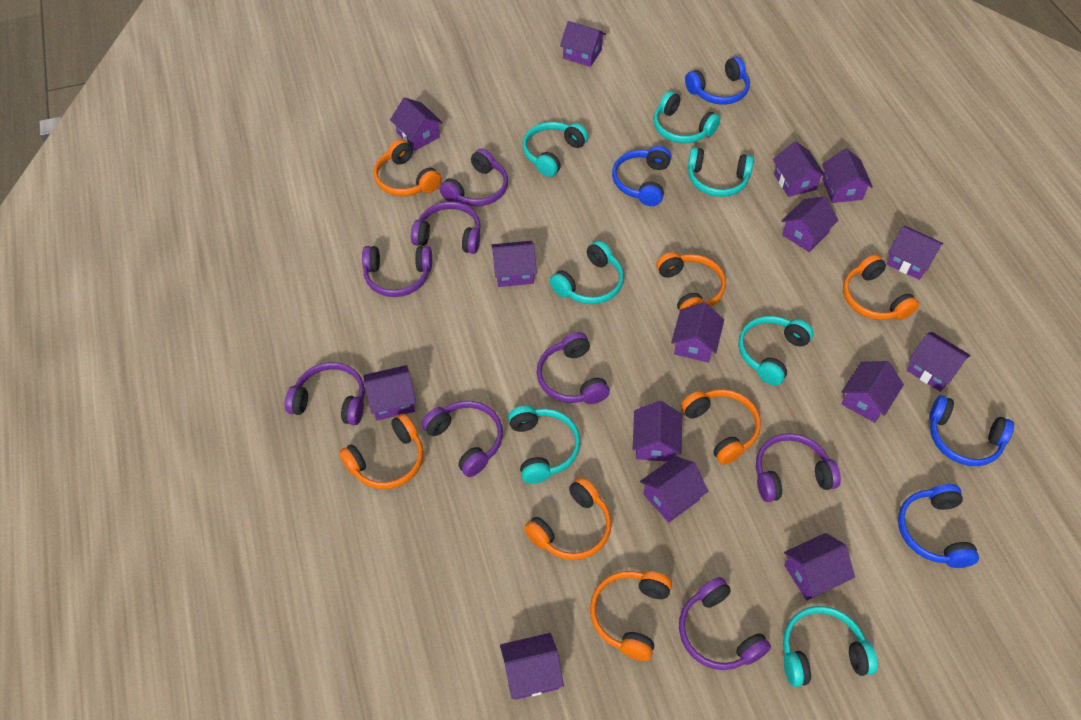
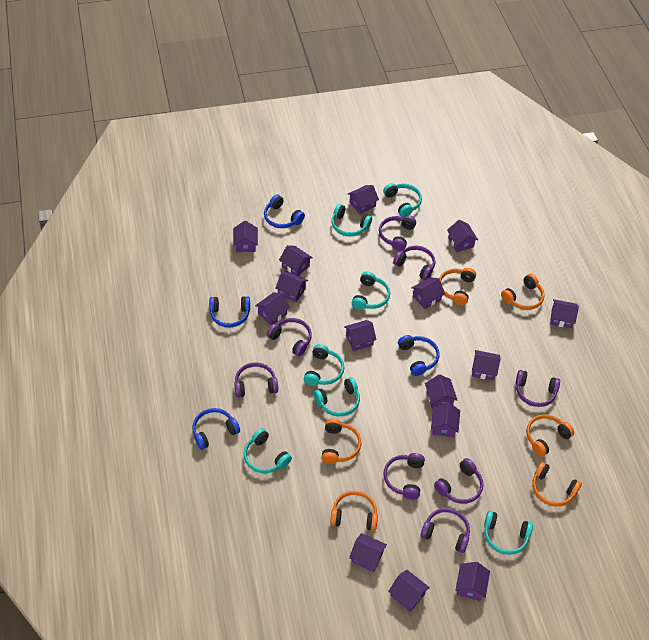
orange headphones: [339,414,424,489] [374,139,441,196] [524,477,612,560] [590,571,672,661] [656,252,726,312] [681,389,761,465] [843,255,919,320] = 7 -> [321,419,361,464] [330,491,378,531] [439,268,476,306] [501,274,544,310] [526,414,574,457] [532,462,582,507] = 6

